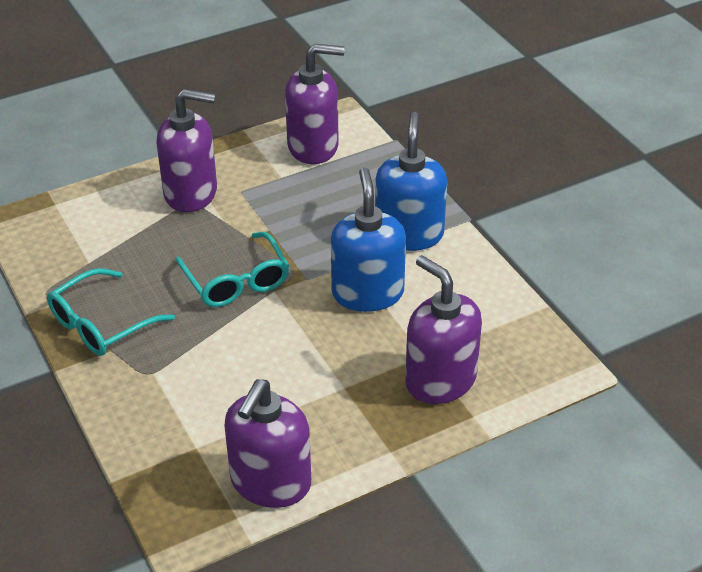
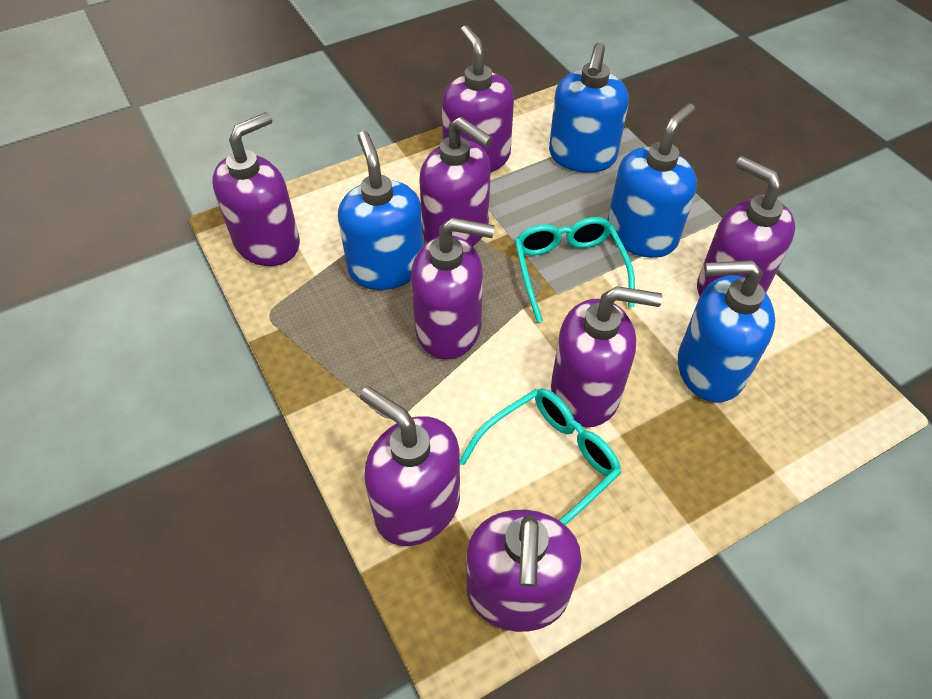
blue soap dispenser: [331,167,406,312] [375,112,447,251] = 2 -> [338,131,424,290] [549,42,629,173] [608,103,697,258] [678,260,775,402] = 4
purple soap dispenser: [156,89,217,212] [225,379,311,508] [285,44,345,164] [405,255,482,404] = 4 -> [212,112,300,266] [360,386,460,546] [411,218,495,359] [420,117,492,246] [442,25,514,172] [466,510,582,632] [551,286,662,427] [697,156,795,296] = 8

